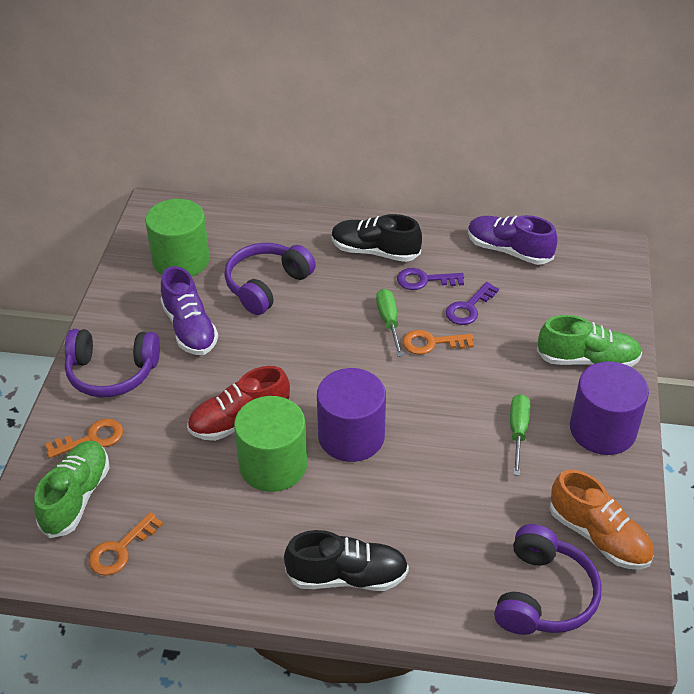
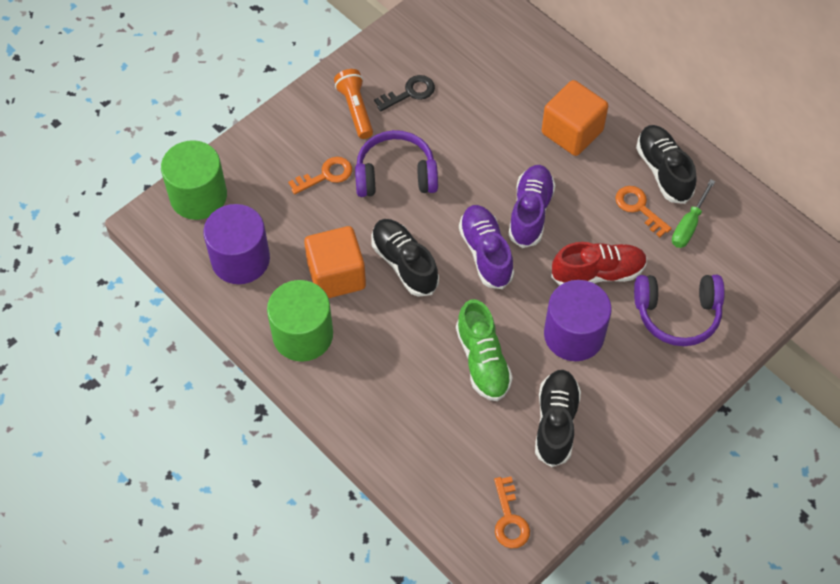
black key: none = 0 -> [374,75,435,111] = 1
black shoe: [284,530,409,591] [332,214,422,262] = 2 -> [371,219,439,297] [535,370,581,467] [636,125,697,204] = 3
green screwdriver: [376,289,403,357] [510,394,530,476] = 2 -> [672,179,715,248] = 1
green shoe: [34,441,109,538] [537,315,642,367] = 2 -> [456,299,513,401] = 1
orange cube: none = 0 -> [304,226,366,298] [542,80,608,156] = 2
orange flashlight: none = 0 -> [334,69,373,139] = 1
orange shoe: [549,470,654,569] = 1 -> none = 0
purple headphones: [65,329,160,398] [224,243,316,315] [494,524,602,635] = 3 -> [355,130,438,197] [634,275,725,346] = 2
purple key: [397,268,464,290] [446,282,499,325] = 2 -> none = 0

